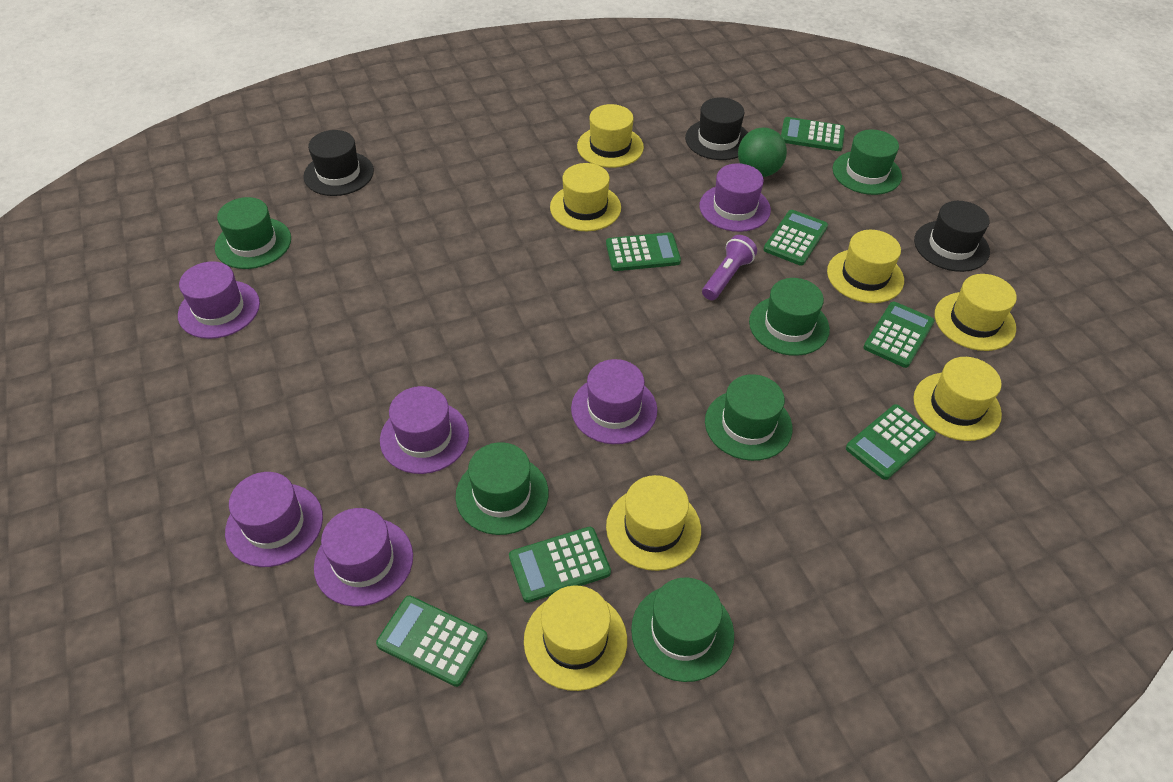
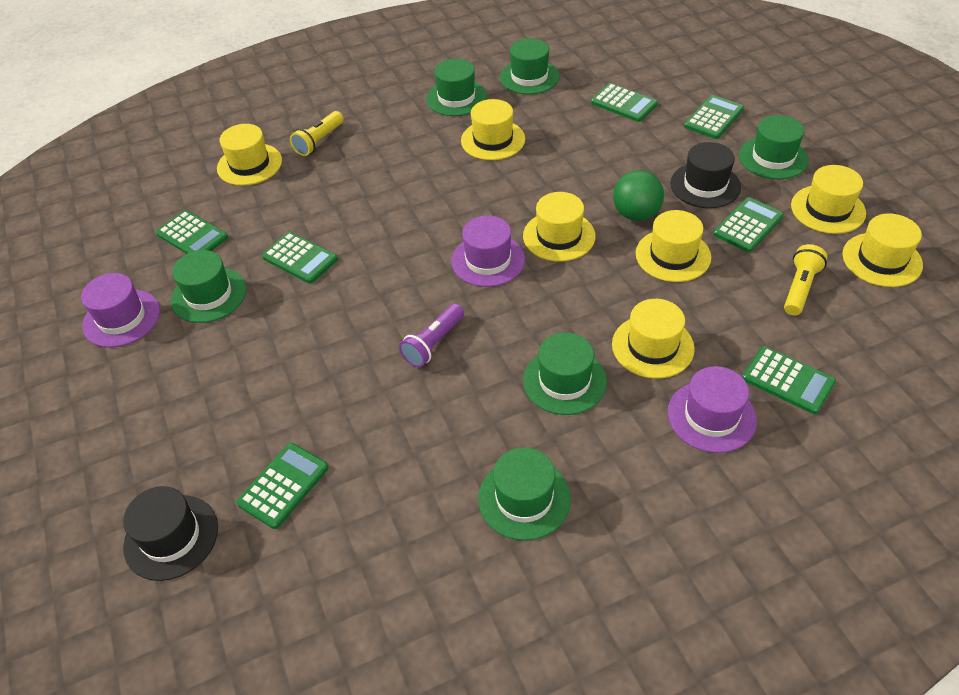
black hat: [303,130,374,196] [685,97,748,160] [914,201,990,272] = 3 -> [123,486,218,581] [670,142,741,208] = 2
purple hat: [178,261,260,339] [225,472,323,567] [314,508,413,607] [380,386,469,474] [571,359,657,444] [699,163,771,232] = 6 -> [81,273,160,347] [451,216,525,287] [668,366,757,453] = 3
yellow flashlight: none = 0 -> [290,111,344,156] [784,244,827,315] = 2

